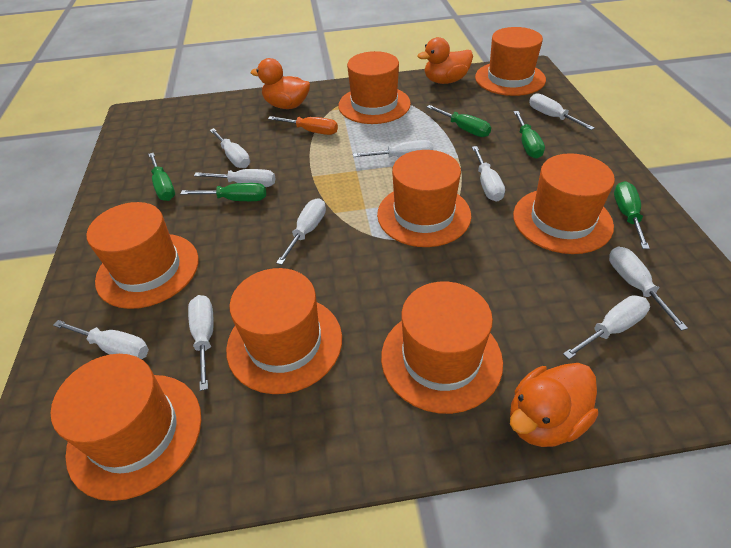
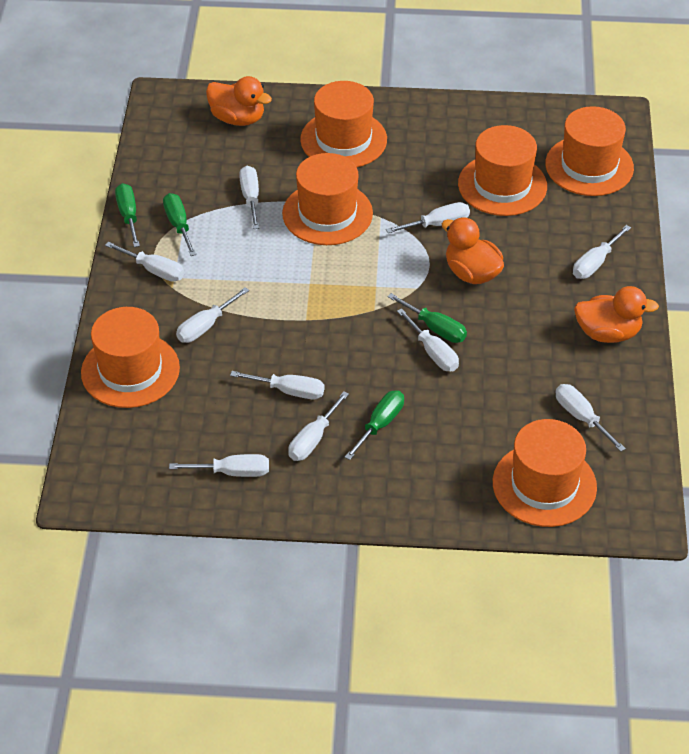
green screwdriver: [148,153,175,201] [180,183,266,201] [427,105,491,137] [514,111,545,159] [614,181,650,249] = 5 -> [115,183,140,247] [163,193,196,256] [345,390,404,460] [388,293,467,343] = 4
orange hat: [51,354,201,501] [86,202,198,309] [226,268,342,394] [338,51,411,124] [377,150,471,247] [381,282,503,414] [475,27,546,96] [513,153,615,254] = 8 -> [81,307,180,408] [282,153,373,245] [300,81,387,167] [458,125,547,216] [493,419,597,527] [545,106,634,196] = 6
orange screwdriver: [268,116,338,135] = 1 -> none = 0

